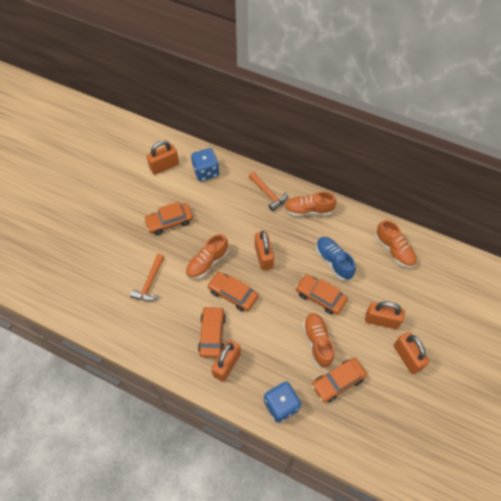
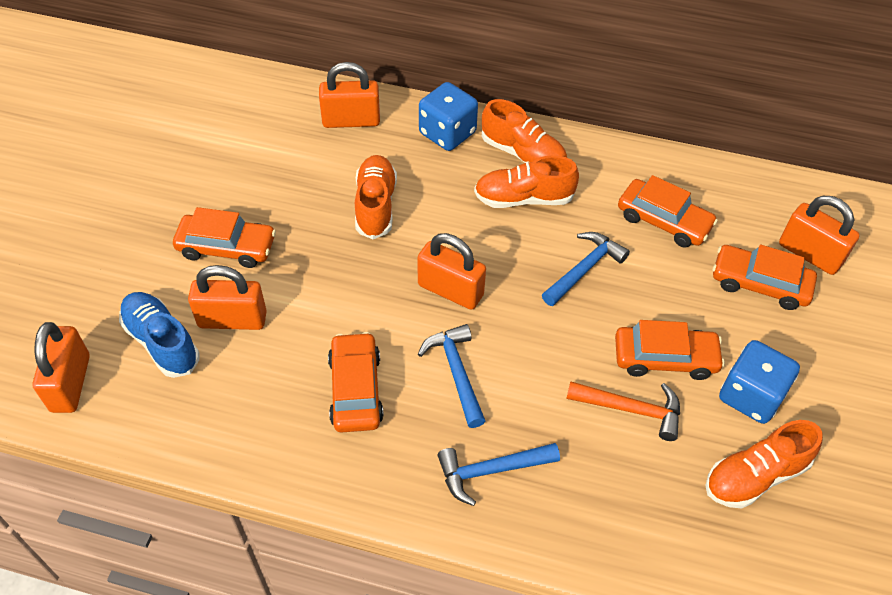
blue hammer: none = 0 -> [418,324,485,428] [438,443,560,506] [542,232,630,306] = 3
orange hammer: [130,254,164,301] [249,172,287,211] = 2 -> [566,381,680,441] = 1

